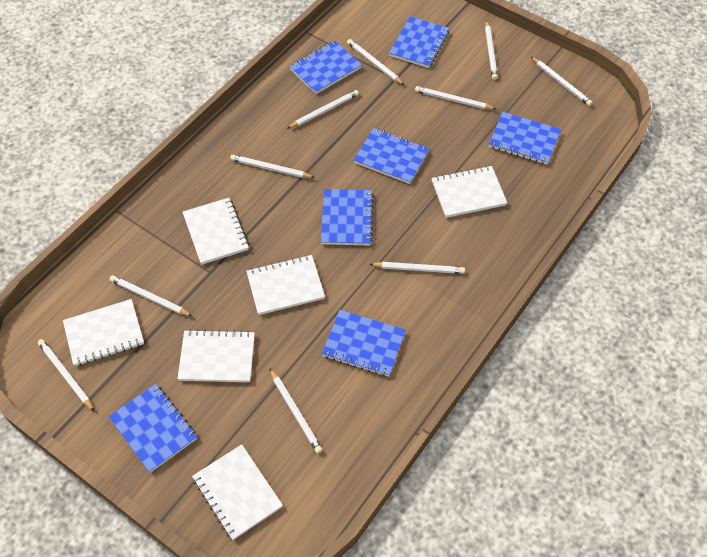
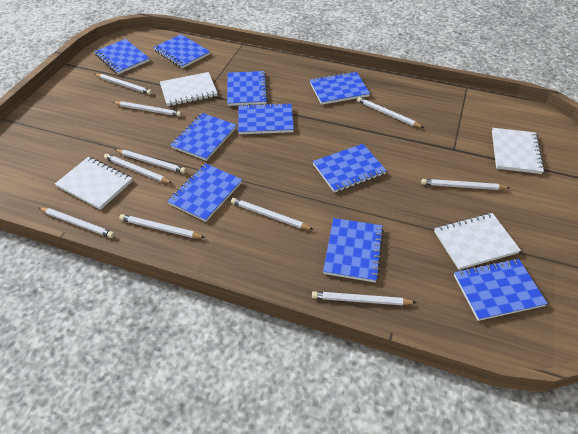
blue notebook: [108,384,197,473] [289,41,362,94] [321,189,374,246] [322,310,406,377] [353,128,429,184] [389,16,449,68] [489,112,561,165] = 7 -> [94,39,150,74] [153,34,210,68] [167,163,242,222] [171,113,236,161] [227,71,268,106] [238,103,294,134] [310,72,370,105] [313,144,387,193] [323,218,384,282] [454,259,548,321] = 10
white notebook: [63,299,144,366] [177,329,255,382] [183,198,249,265] [192,444,283,540] [246,255,325,315] [432,166,507,218] = 6 -> [55,157,132,210] [160,72,218,106] [434,213,521,270] [492,128,545,174] = 4

